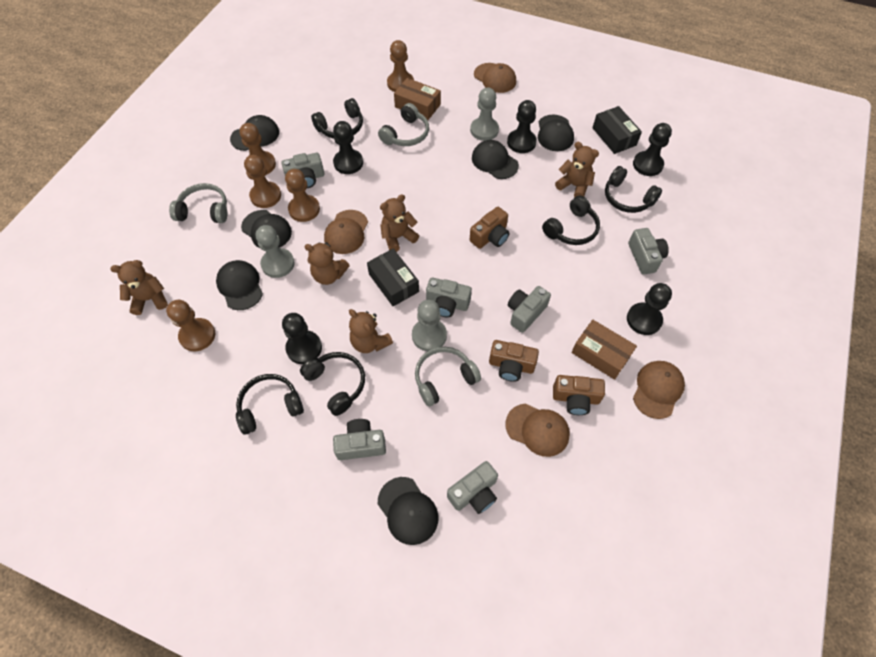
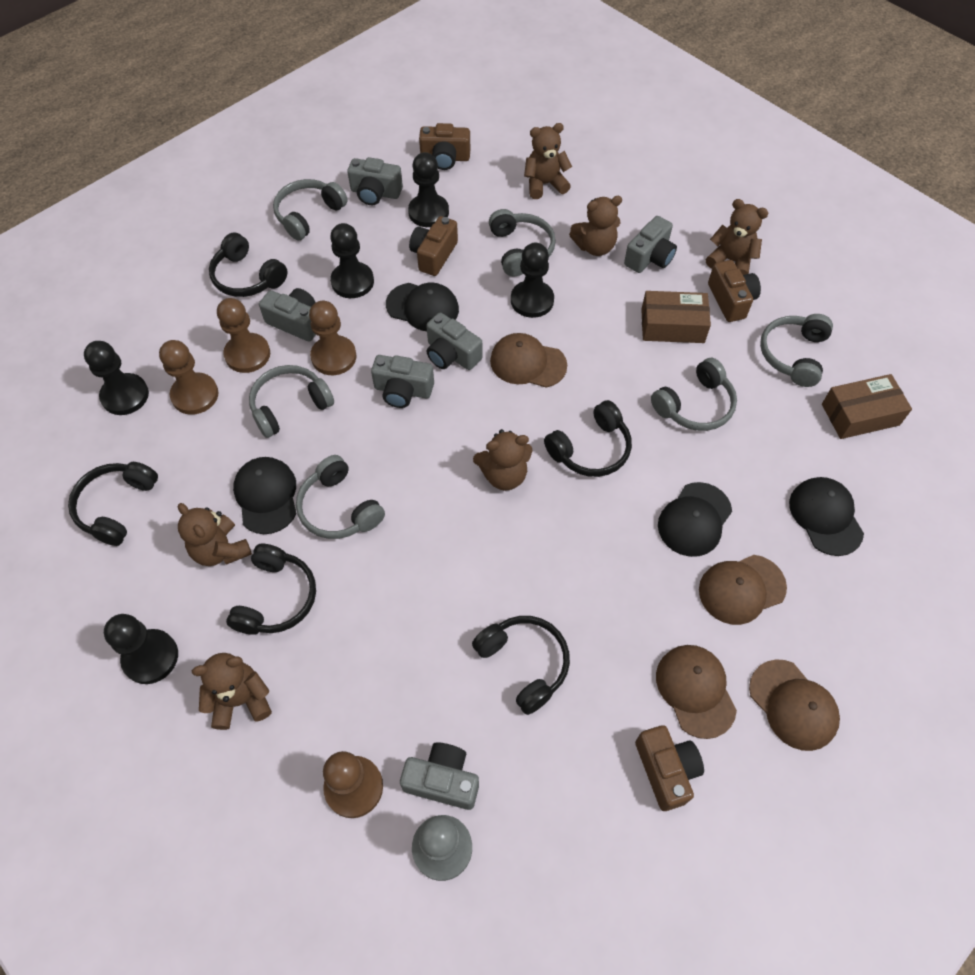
black box: [367,248,419,306] [593,106,642,154] = 2 -> none = 0
black cap: [216,260,263,310] [230,115,279,151] [241,210,292,248] [378,477,439,545] [472,140,519,179] [538,115,574,151] = 6 -> [233,457,296,534] [386,282,459,331] [658,482,732,557] [789,477,864,556] = 4
brown camera: [470,207,509,249] [489,340,539,382] [553,375,605,415] = 3 -> [409,216,458,276] [419,123,470,170] [635,725,704,811] [708,260,761,322] = 4
brown pawn: [166,300,215,351] [240,123,276,175] [244,155,281,208] [285,169,320,222] [387,40,414,92] = 5 -> [159,340,219,415] [217,298,270,373] [309,301,357,375] [323,751,383,818] = 4
brown teddy bear: [110,260,168,315] [304,242,350,285] [349,309,393,353] [380,194,419,252] [555,142,599,197] = 5 -> [178,503,252,566] [192,653,272,730] [473,429,533,491] [524,123,572,199] [569,196,622,256] [706,199,768,275] = 6
grey headphones: [169,183,227,223] [378,103,429,146] [415,347,481,407] = 3 -> [249,365,334,438] [273,179,348,241] [296,455,385,539] [489,209,556,277] [651,358,737,431] [760,314,833,387] = 6
grey pawn: [256,225,295,278] [412,300,447,351] [470,88,499,141] = 3 -> [412,815,472,881] = 1

